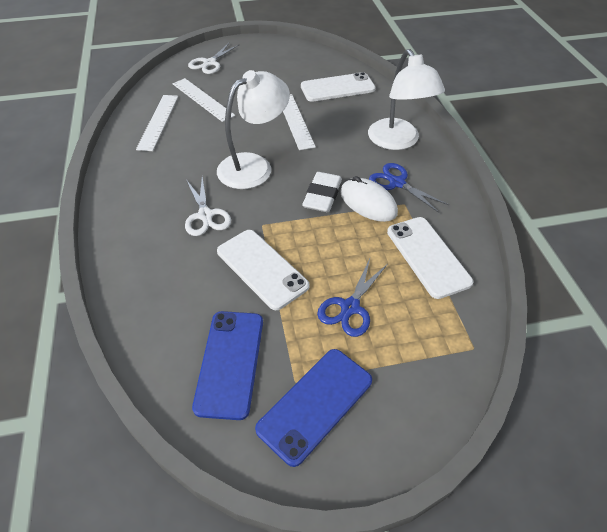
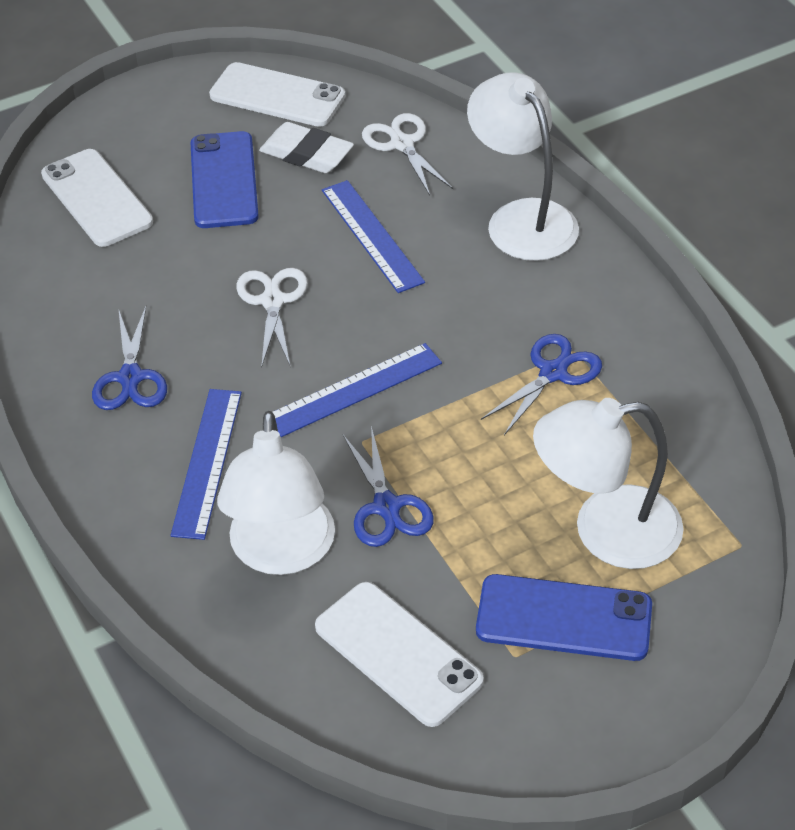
blue ruler: none = 0 -> [170,389,242,540] [272,343,442,437] [322,180,425,293] = 3
blue scissors: [317,259,388,337] [369,163,449,213] = 2 -> [92,306,167,410] [343,426,434,547] [481,334,602,435] = 3
white lamp: [217,70,290,189] [368,49,445,150] = 2 -> [217,411,335,575] [467,72,579,261] [533,398,684,569] = 3
white mouse: [340,176,398,222] = 1 -> none = 0
white ruler: [136,95,178,151] [173,78,235,122] [283,94,316,150] = 3 -> none = 0

